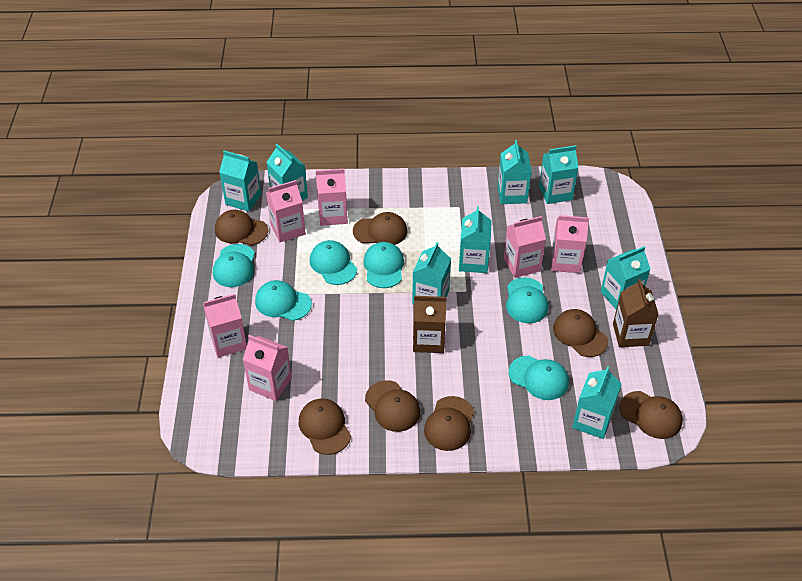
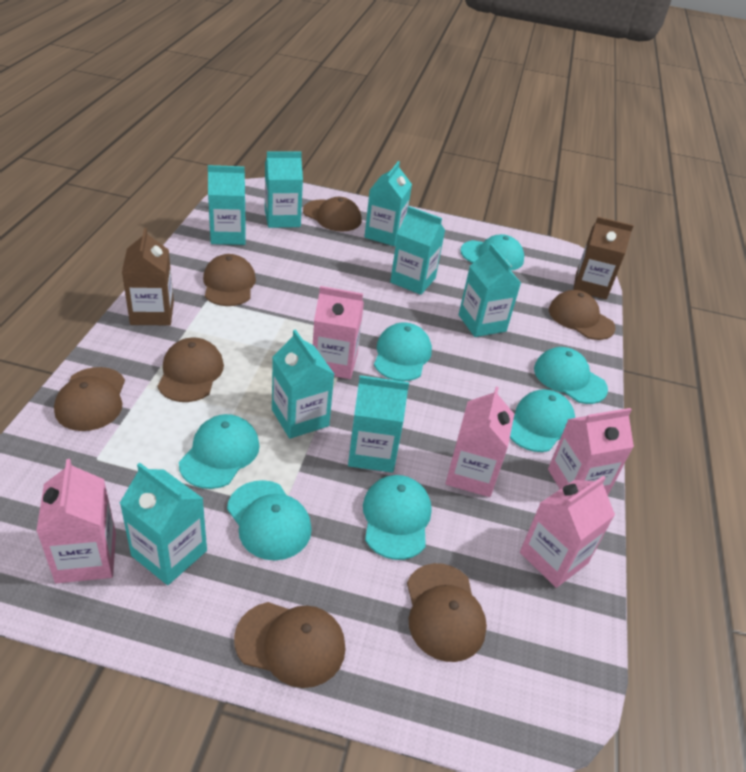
pink carton: [203,294,247,358] [242,335,292,401] [266,180,306,242] [316,169,348,226] [504,216,546,278] [551,215,589,273] = 6 -> [36,459,116,584] [313,286,364,379] [445,386,514,497] [520,476,615,588] [548,408,634,495] = 5
turquoise cap: [213,244,255,287] [255,280,312,321] [310,240,357,285] [363,242,404,288] [506,277,548,323] [509,356,569,400] = 6 -> [179,414,260,489] [227,480,312,560] [363,475,432,560] [374,322,432,381] [460,234,524,271] [510,389,575,452] [534,347,608,404] = 7

